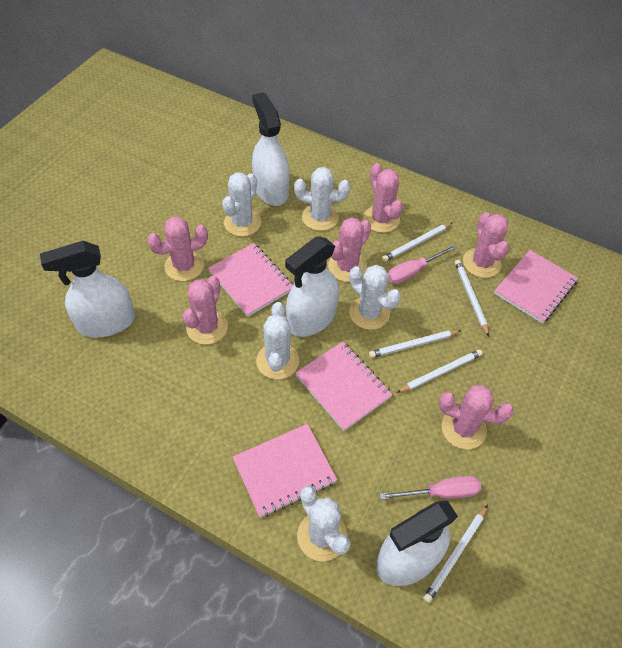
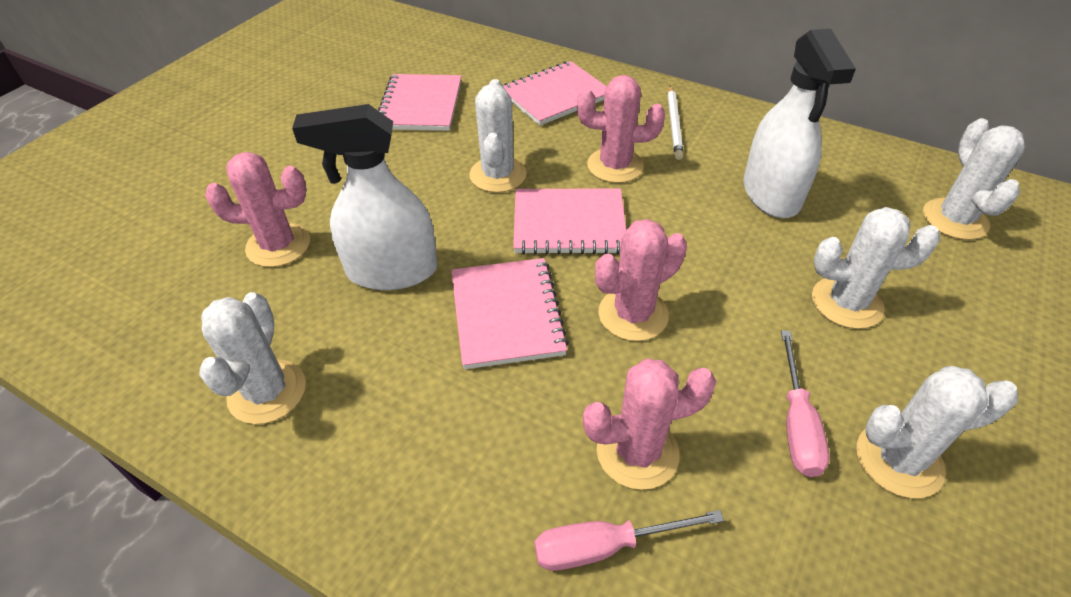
pink cactus: [147,216,208,281] [183,276,228,345] [328,217,371,282] [363,163,403,233] [439,385,514,449] [463,212,509,278] = 6 -> [205,152,310,267] [577,75,665,183] [583,359,716,490] [595,219,687,341] = 4
white pencil: [369,330,461,358] [382,222,453,262] [396,349,483,393] [423,505,488,603] [455,260,489,336] = 5 -> [668,85,684,160] = 1
white spray bottle: [40,241,135,338] [252,92,290,206] [285,236,339,337] [376,501,458,586] = 4 -> [292,104,438,290] [743,29,856,218] = 2

